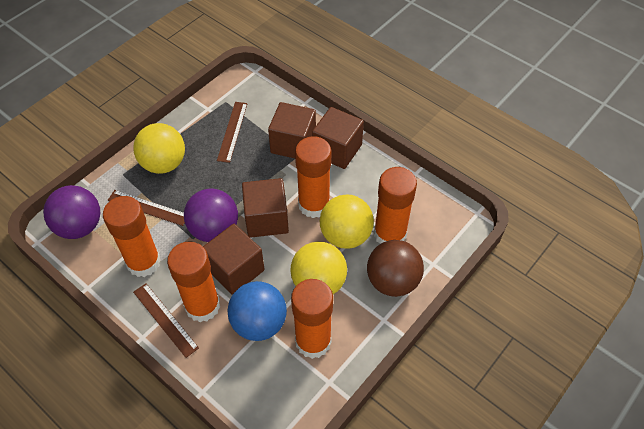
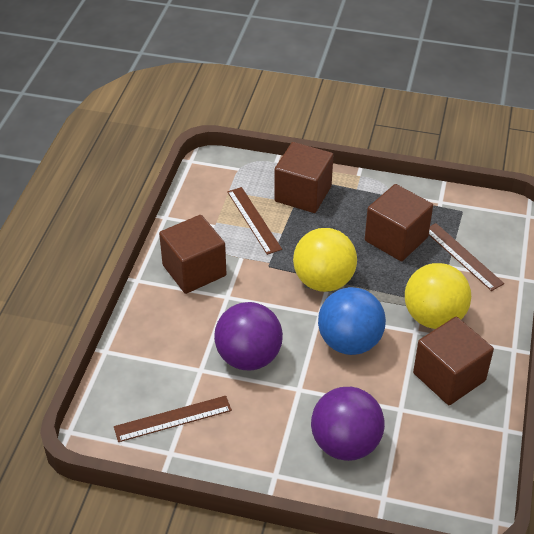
brown ball: [367,240,424,297] = 1 -> none = 0
orange glue stick: [103,196,161,277] [167,241,220,322] [291,279,333,359] [295,136,331,218] [374,167,417,244] = 5 -> none = 0
yellow ball: [133,123,185,174] [290,242,347,294] [320,194,374,249] = 3 -> [293,228,357,292] [405,263,471,329] = 2

